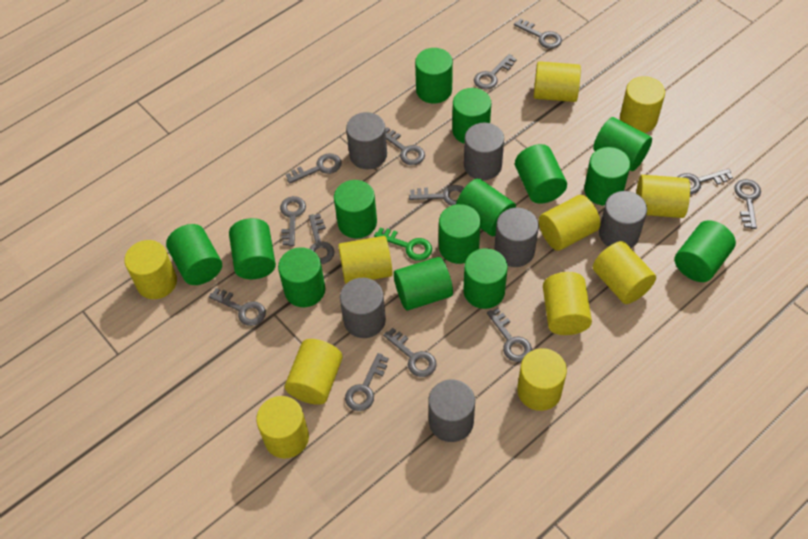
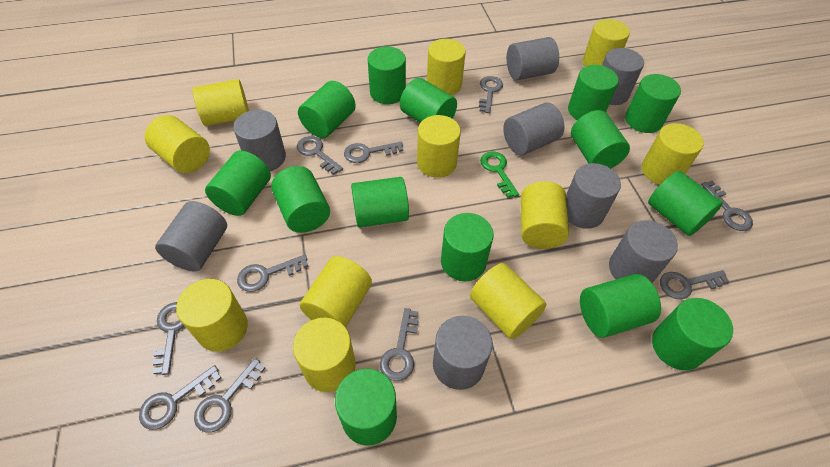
grey cylinder: [340,278,386,338] [346,112,387,169] [428,379,475,442] [464,123,504,180] [494,208,539,267] [599,191,647,248] = 6 -> [155,201,227,271] [233,110,286,171] [433,316,493,390] [503,103,564,155] [507,37,559,80] [566,163,621,229] [602,48,644,105] [609,220,678,283] = 8
grey key: [209,288,266,326] [280,196,306,246] [286,153,342,184] [309,214,335,264] [345,353,389,411] [383,328,437,377] [385,127,425,165] [409,185,464,206] [474,54,517,90] [487,308,532,362] [514,19,562,49] [678,169,733,194] [734,179,761,229] = 13 -> [139,365,221,430] [152,302,185,375] [194,358,265,433] [237,254,308,292] [297,136,343,175] [344,142,403,163] [380,308,419,381] [479,76,503,113] [660,270,730,299] [701,181,753,231] = 10

